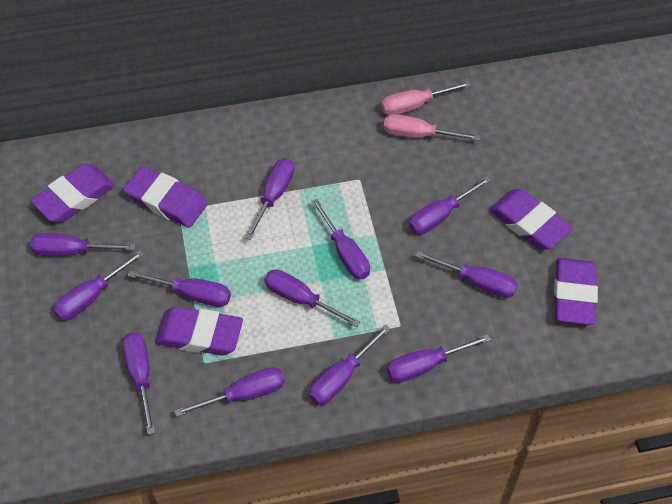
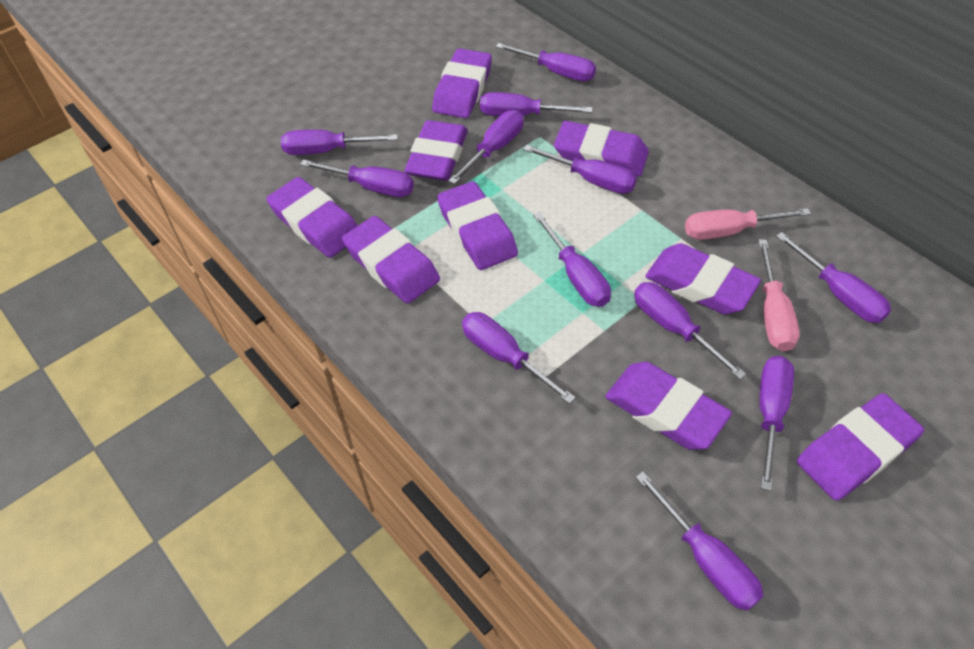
purple eraser: [31,164,115,223] [123,166,208,228] [155,306,243,356] [489,189,573,250] [554,258,598,325] = 5 -> [267,177,357,258] [342,216,440,304] [404,120,468,181] [432,48,492,118] [437,181,518,270] [554,121,649,177] [605,362,732,450] [645,243,761,314] [797,393,924,501] = 9

